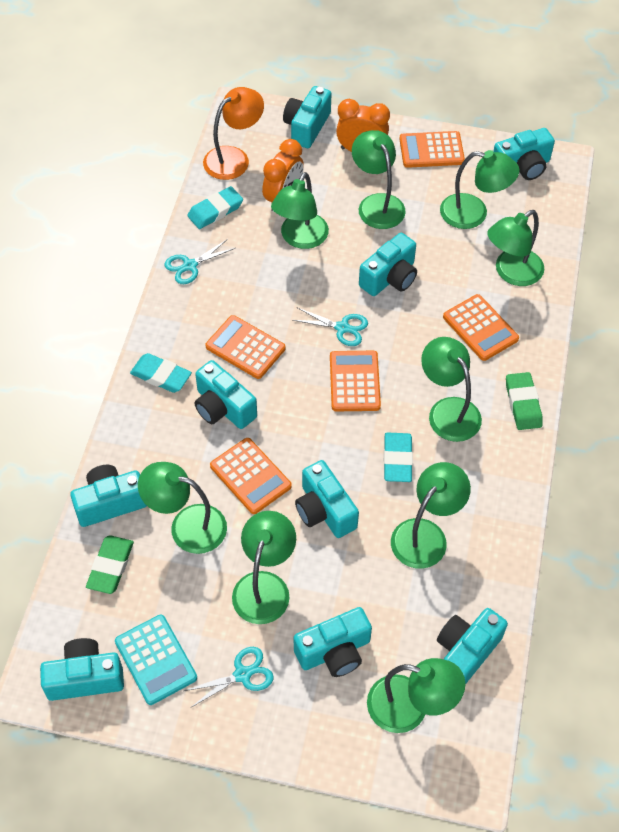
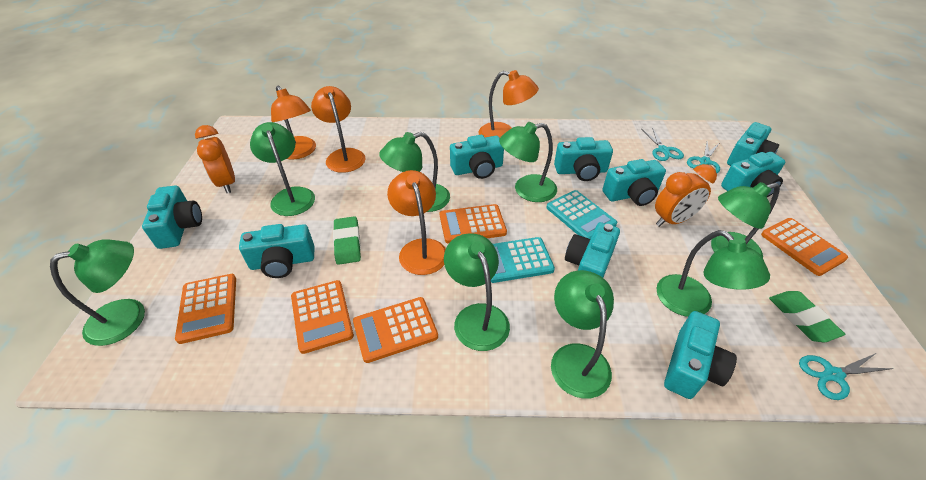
green lamp: [138,462,227,554] [232,511,296,624] [271,172,329,249] [352,130,406,229] [367,658,465,733] [391,462,471,569] [421,337,482,442] [440,150,520,229] [487,210,544,286] = 9 -> [50,240,145,346] [250,122,315,216] [379,132,450,212] [444,233,510,351] [499,122,557,202] [551,270,614,399] [656,230,770,317] [711,182,780,258] = 8
orange lamp: [203,87,264,180] = 1 -> [271,86,316,160] [311,86,366,173] [387,170,446,275] [479,70,539,137] = 4
turquoise calculator: [115,614,197,705] = 1 -> [491,237,555,283] [546,190,617,239] = 2
turquoise eraser: [130,353,192,393] [187,186,243,229] [384,432,413,482] = 3 -> none = 0

